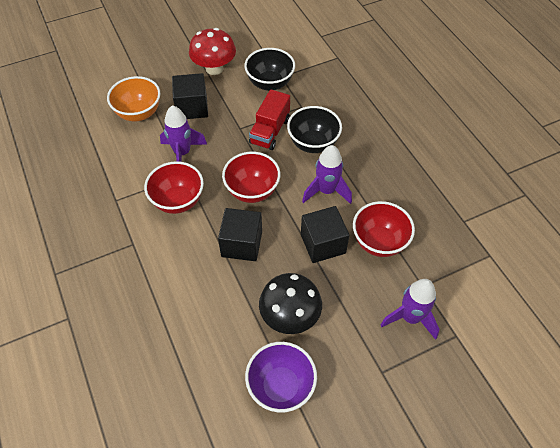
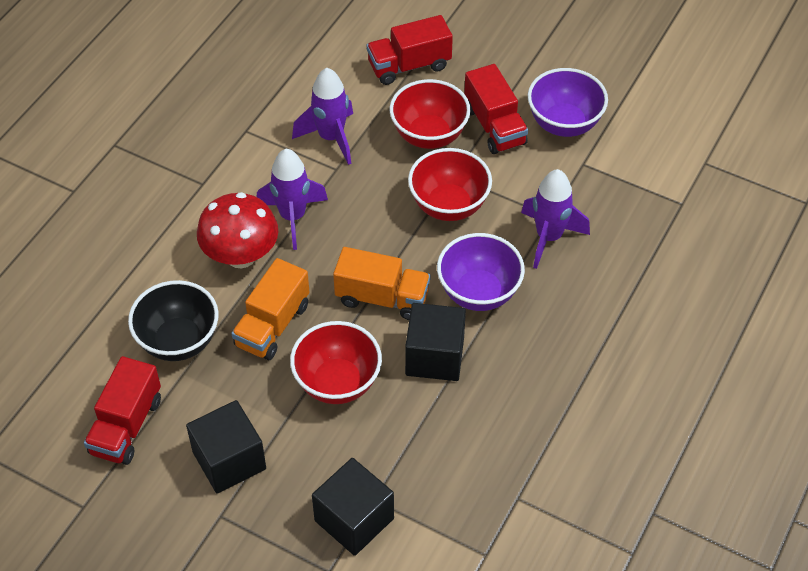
black bowl: [244,48,295,91] [287,106,342,153] = 2 -> [128,280,219,361] = 1
black mushroom: [259,273,322,334] = 1 -> none = 0
orange bowl: [107,76,161,121] = 1 -> none = 0
orange truck: none = 0 -> [231,258,309,360] [333,247,430,320] = 2
purple bowl: [245,342,317,413] = 1 -> [437,233,525,311] [528,68,608,137] = 2
red truck: [249,89,290,150] = 1 -> [84,356,161,465] [367,15,453,85] [464,64,528,154] = 3

